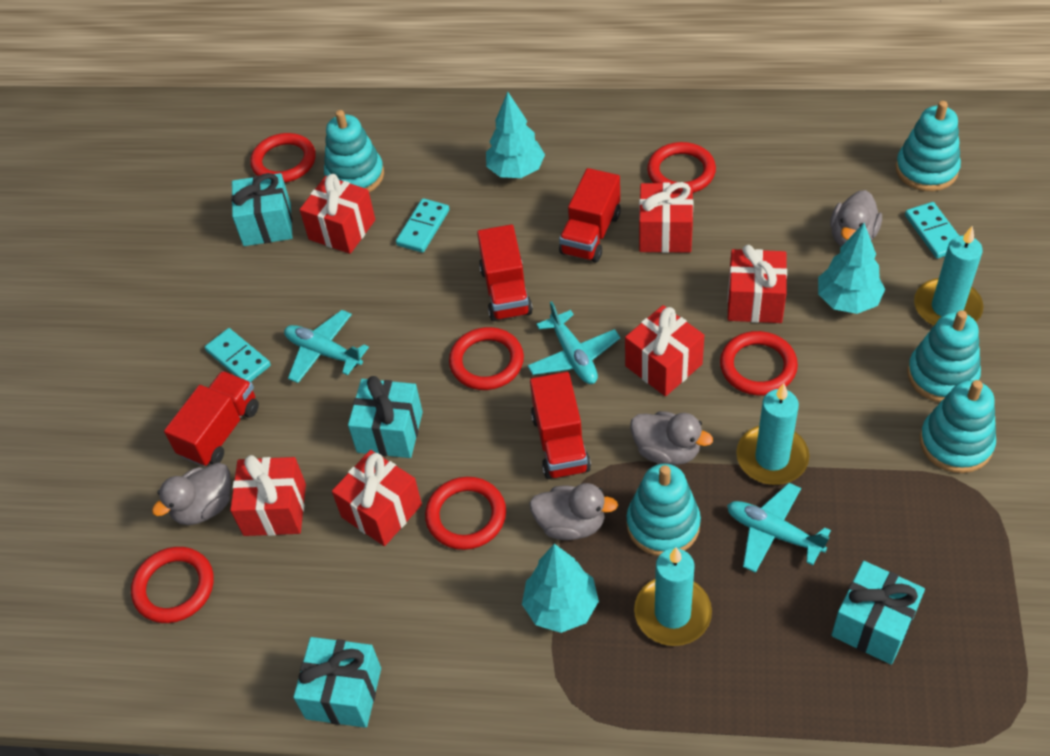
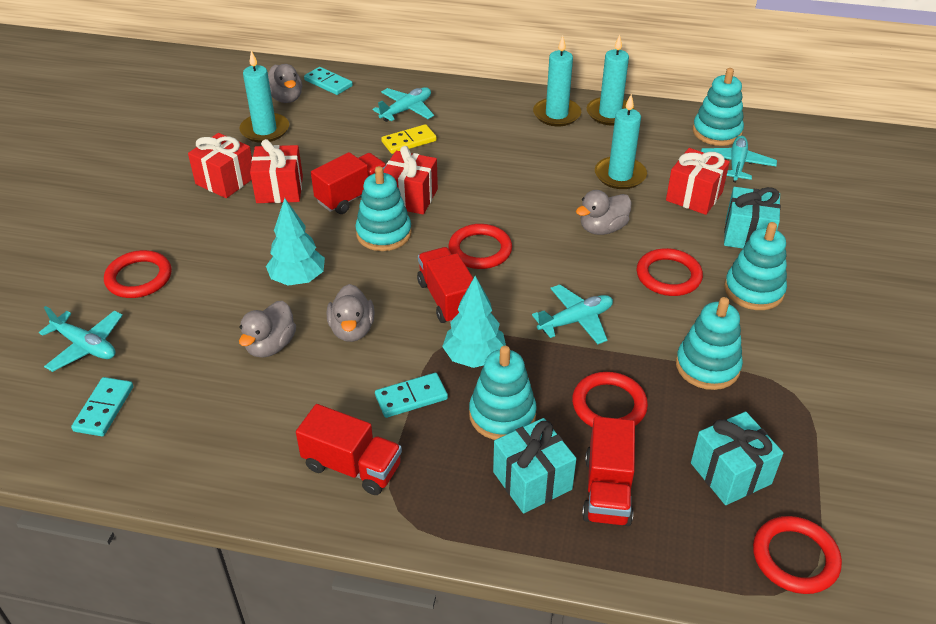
red gift: [230,455,306,536] [300,174,375,254] [332,450,422,546] [625,305,704,396] [639,182,693,253] [727,245,787,323] = 6 -> [188,133,252,198] [250,139,303,203] [383,146,438,214] [666,148,730,215] = 4
red ring: [131,547,214,623] [250,133,316,183] [425,477,506,550] [449,327,524,390] [647,142,716,193] [720,331,798,395] = 6 -> [104,250,171,298] [448,224,512,269] [572,372,648,427] [637,248,703,296] [753,516,842,594] = 5
turquoise candle: [634,547,712,646] [736,383,809,485] [914,226,984,326] = 3 -> [240,51,289,143] [533,36,581,126] [587,35,635,125] [595,94,647,189] = 4
turquoise gift: [231,173,292,246] [293,637,381,728] [348,376,423,458] [831,561,925,665] = 4 -> [493,418,576,514] [691,412,783,505] [724,187,781,249] = 3
turquoise plane: [284,310,369,383] [527,301,620,384] [727,483,831,573] = 3 -> [39,306,123,372] [372,87,434,122] [532,284,613,344] [701,136,777,182] = 4
turquoise tree: [486,92,545,178] [522,544,599,633] [818,223,885,314] = 3 -> [266,198,325,286] [442,276,506,368] = 2
yellow domino: none = 0 -> [381,124,437,154] = 1

